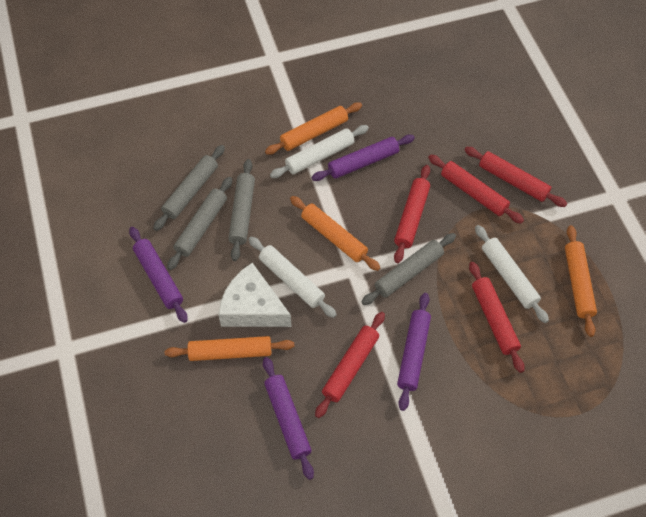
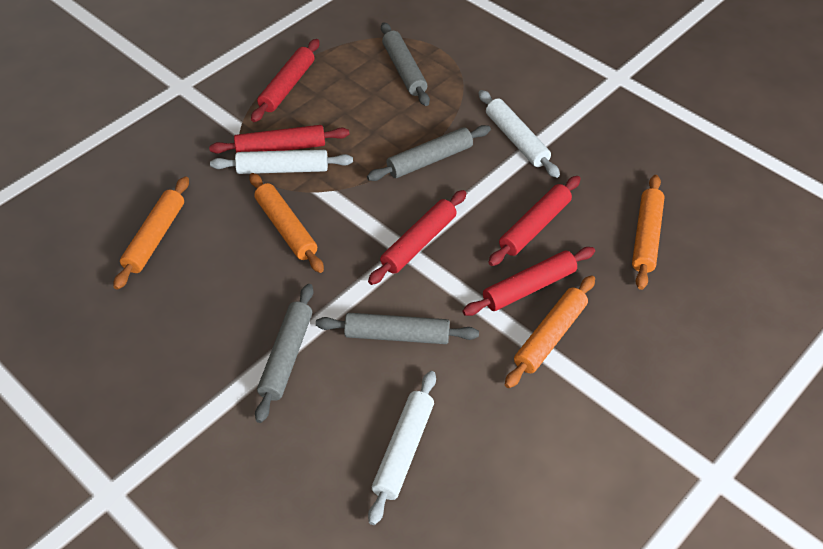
purple rolling pin: [129,227,188,323] [263,357,314,480] [312,135,415,181] [397,293,431,411] = 4 -> none = 0
white cheese: [218,263,292,327] = 1 -> none = 0

